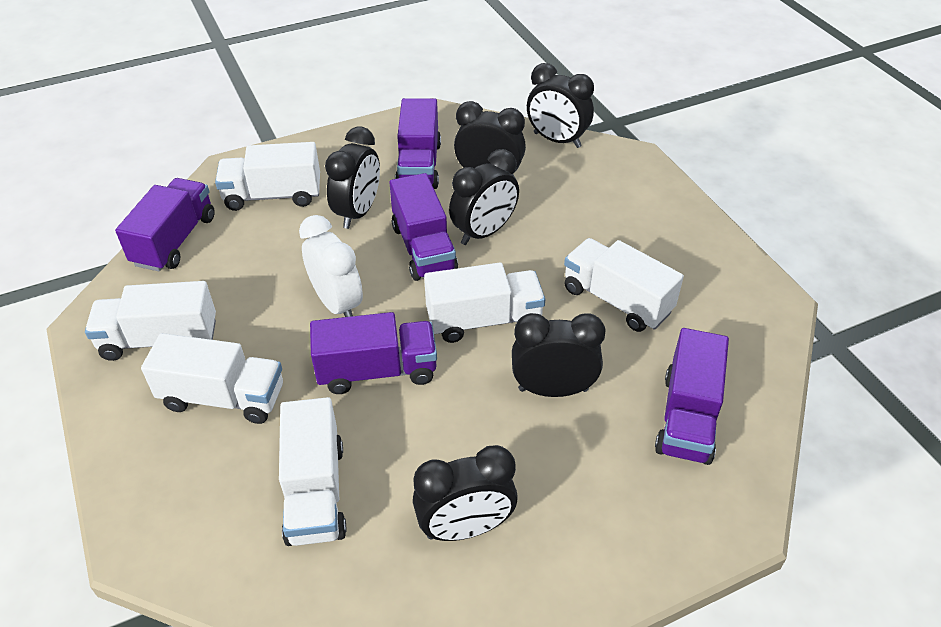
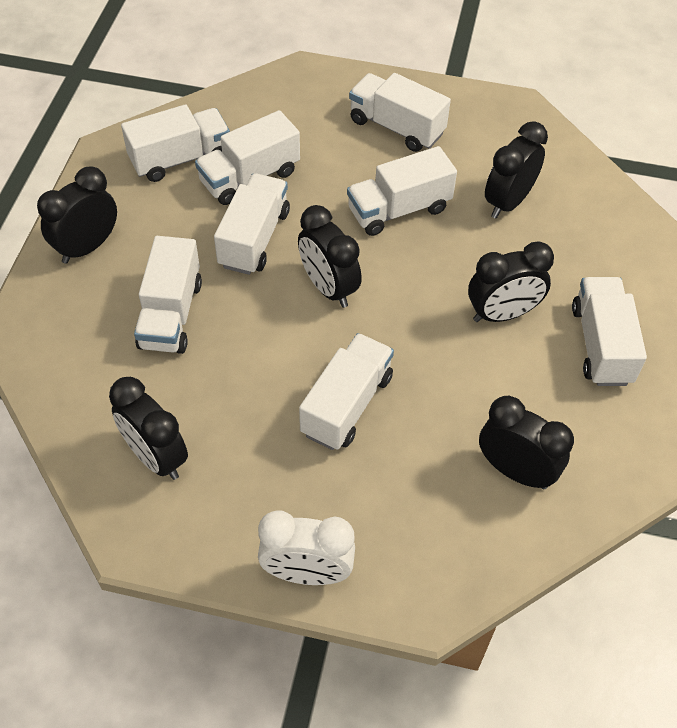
purple truck: [115,178,215,272] [310,312,437,394] [389,173,458,281] [395,98,441,189] [655,328,729,465] = 5 -> none = 0
white truck: [85,281,216,361] [141,333,283,424] [215,142,320,211] [279,397,347,546] [424,263,545,343] [564,238,684,332] = 6 -> [121,104,230,182] [134,236,202,354] [195,110,300,205] [214,173,290,275] [299,333,394,450] [347,146,457,236] [349,73,451,152] [572,277,647,386] = 8

